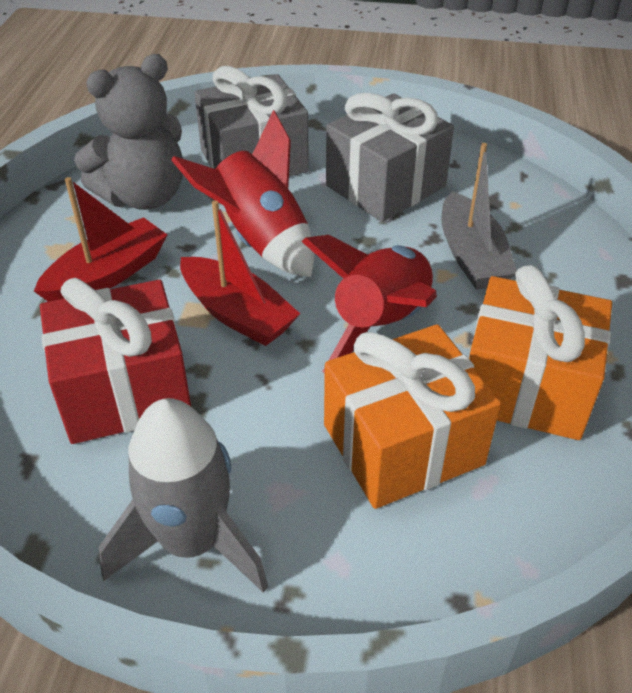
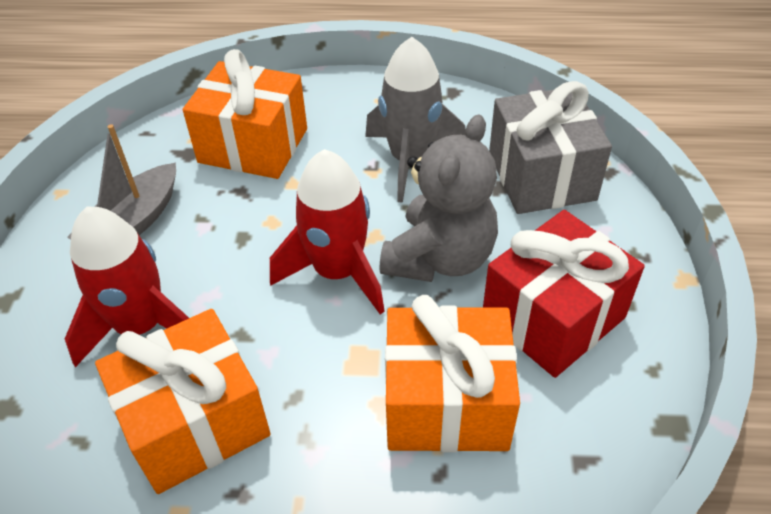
grey gift: [194,66,309,176] [326,93,454,222] = 2 -> [489,81,612,214] = 1
orange gift: [324,324,501,509] [469,265,612,440] = 2 -> [95,309,271,494] [183,49,307,179] [385,295,520,452] = 3
red boat: [34,177,167,302] [180,200,300,346] = 2 -> none = 0

